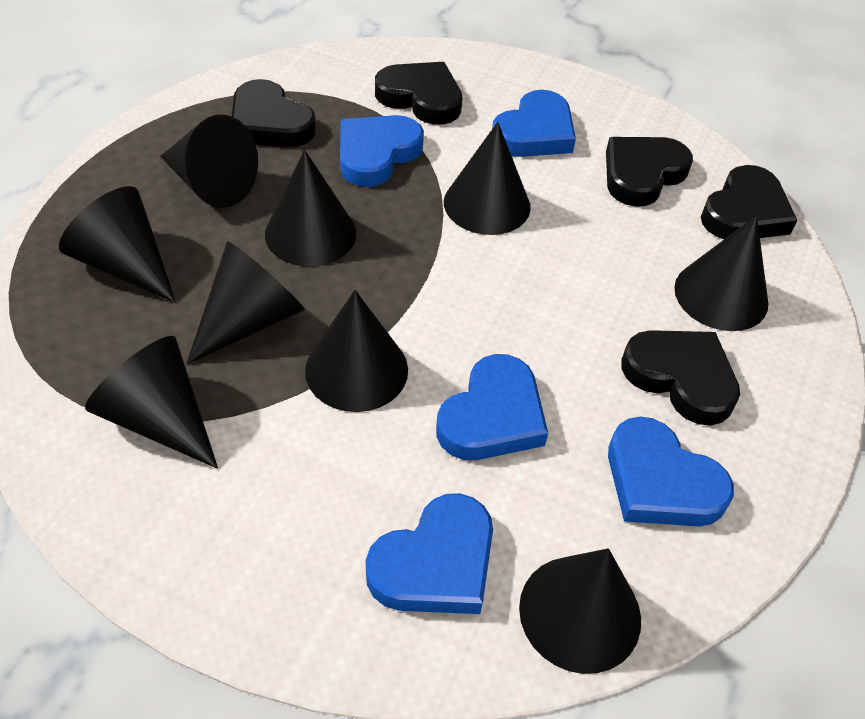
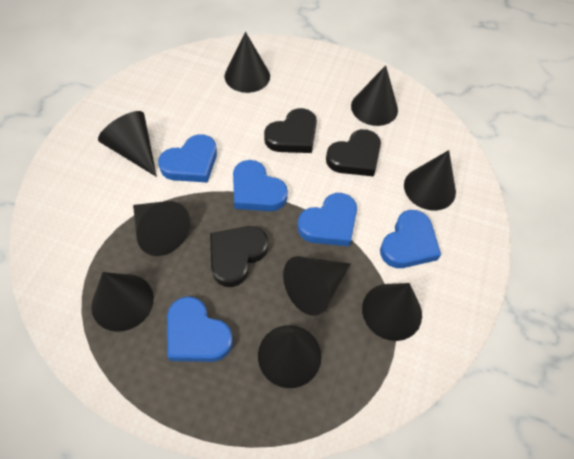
black heart: [232,79,316,148] [375,62,463,125] [606,137,693,207] [621,330,740,426] [701,165,797,239] = 5 -> [210,226,268,287] [264,108,317,153] [326,129,381,177] = 3

